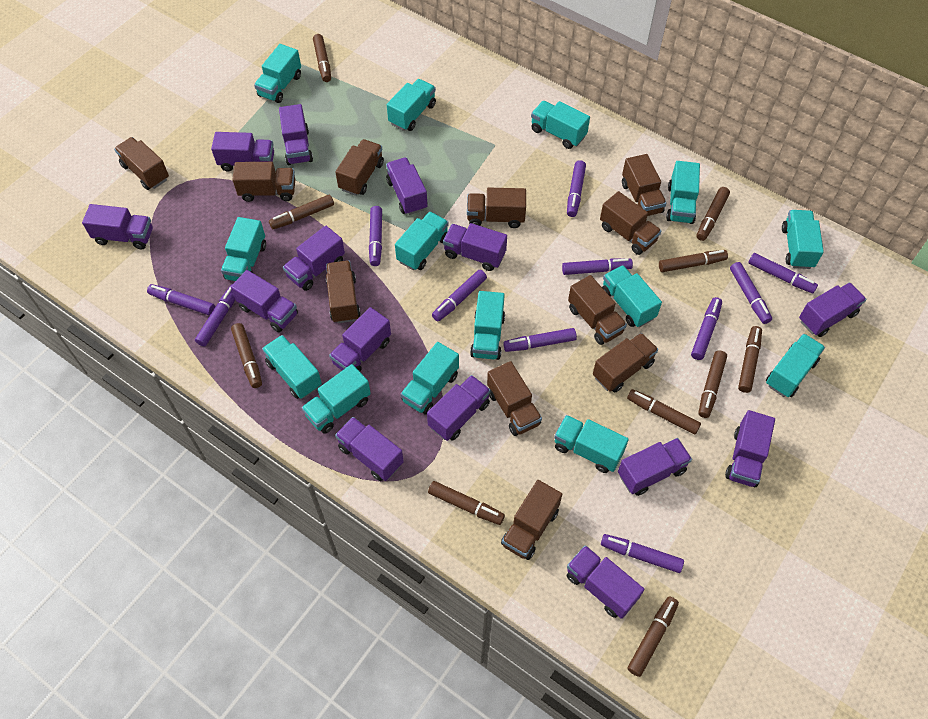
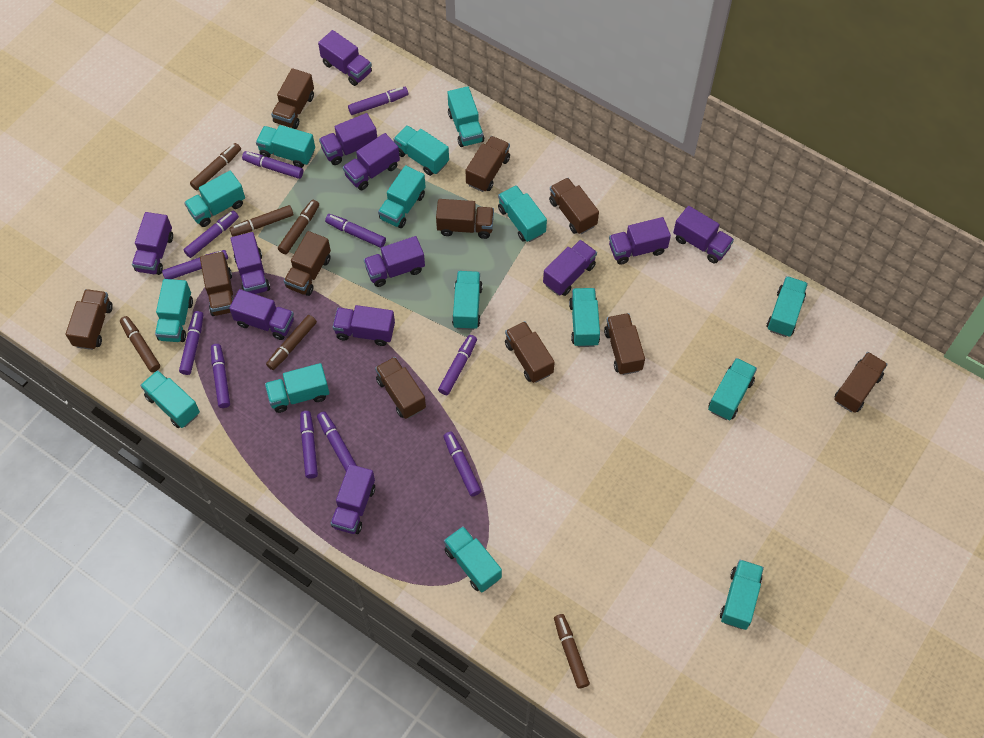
brown marker: [231,323,262,388] [269,195,334,229] [313,34,331,82] [428,481,505,525] [627,389,701,434] [627,596,679,677] [659,250,728,272] [697,187,730,241] [698,350,727,418] [738,326,762,393] = 10 -> [120,316,160,372] [190,143,241,190] [229,205,294,237] [266,315,317,370] [278,200,319,254] [554,614,590,689] = 6
purple truck: [82,204,153,249] [211,132,274,172] [231,270,298,332] [279,104,313,165] [283,226,345,291] [329,307,391,372] [335,417,404,481] [386,157,427,215] [427,375,491,441] [443,223,507,271] [567,545,644,619] [618,438,692,496] [725,410,775,487] [799,282,866,337] = 14 -> [132,212,173,275] [229,289,294,340] [231,232,270,294] [318,30,372,86] [319,113,377,165] [331,464,375,534] [333,305,395,346] [343,133,400,190] [364,236,425,287] [543,240,597,296] [609,217,671,265] [673,206,734,264] = 12
turquoise truck: [221,217,266,281] [254,44,301,103] [262,335,322,399] [302,364,371,434] [387,79,436,131] [395,212,449,270] [401,342,459,415] [470,291,505,360] [531,101,590,149] [554,415,629,473] [602,265,662,327] [666,161,700,224] [766,334,825,397] [782,210,824,269] = 14 -> [140,370,200,428] [155,279,193,342] [184,171,245,227] [256,125,315,168] [265,363,329,413] [378,166,425,228] [394,125,449,176] [444,526,502,592] [448,86,484,147] [452,271,483,330] [498,185,547,242] [569,288,600,347] [708,358,757,420] [720,560,764,630] [767,276,808,337] = 15

